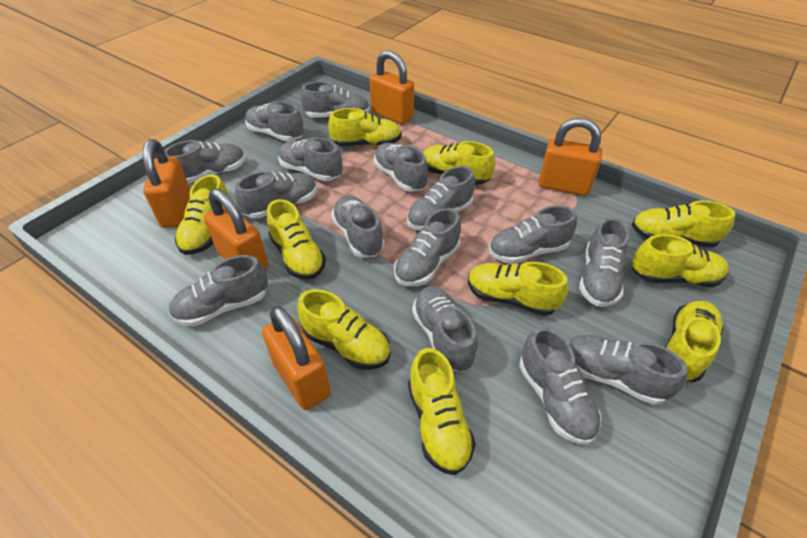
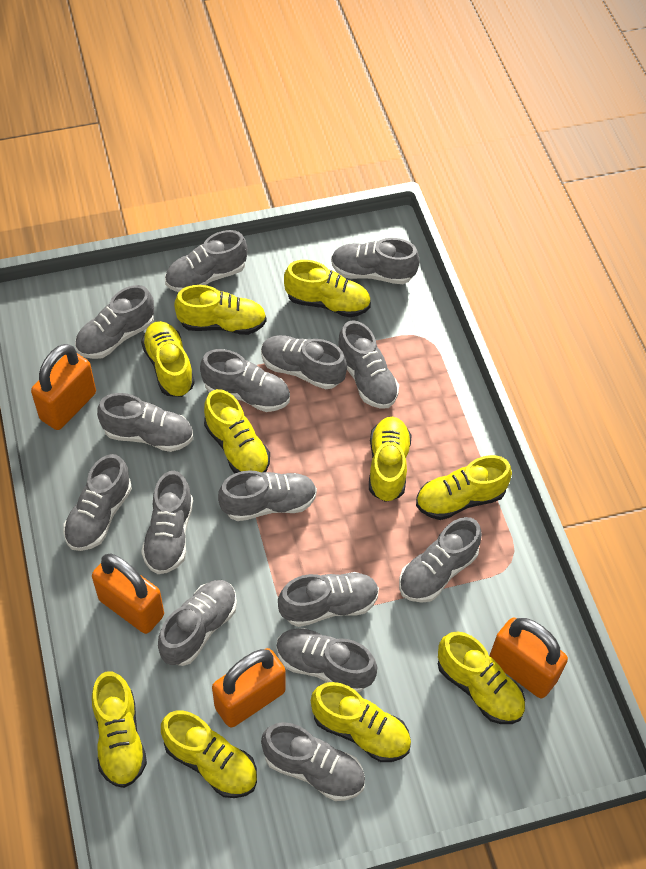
orange padlock: [143,139,190,228] [204,189,269,270] [262,306,331,410] [370,50,414,125] [539,118,602,196] = 5 -> [31,344,96,430] [92,553,164,634] [212,648,285,728] [489,617,568,698] = 4

